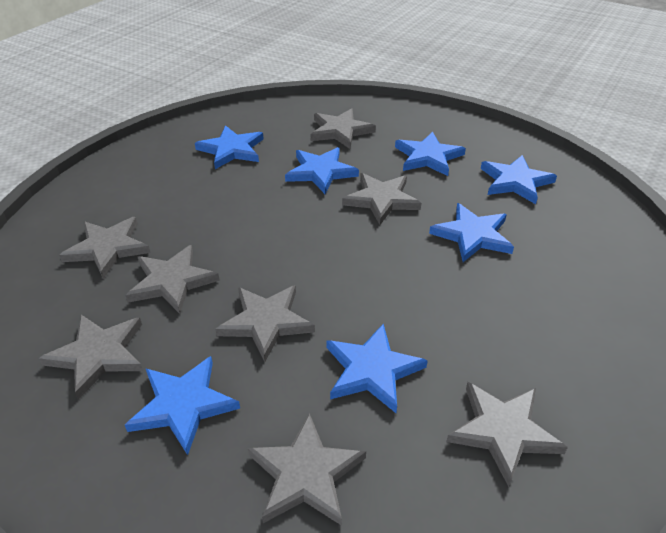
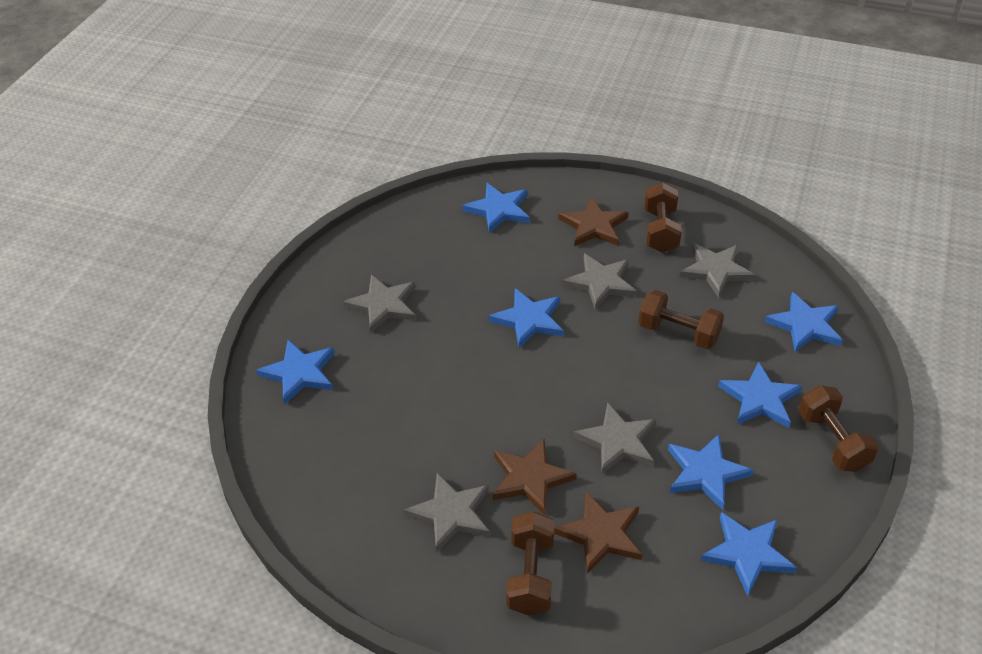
brown dumbbell: none = 0 -> [507,511,555,615] [638,290,724,349] [644,182,682,253] [798,385,879,472] = 4
brown star: none = 0 -> [493,439,577,515] [554,492,642,574] [558,197,629,247] = 3
grey star: [39,315,143,400] [59,217,151,278] [125,245,220,314] [215,285,315,362] [248,413,366,526] [311,108,376,149] [342,173,421,225] [446,382,568,487] = 8 -> [343,275,416,333] [404,473,490,553] [563,253,637,310] [574,402,656,475] [680,243,755,298] = 5

